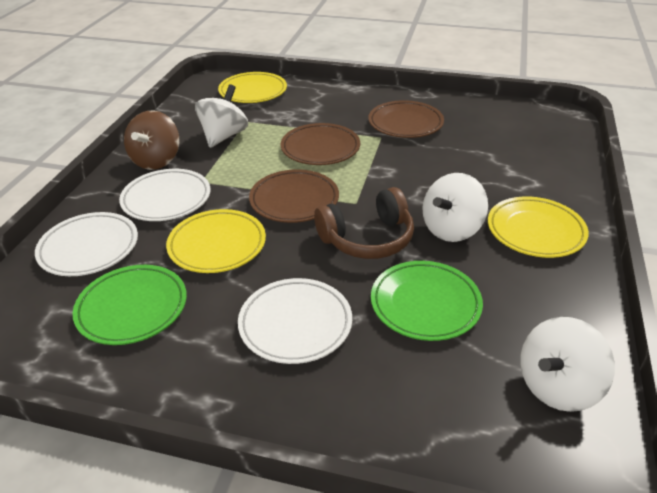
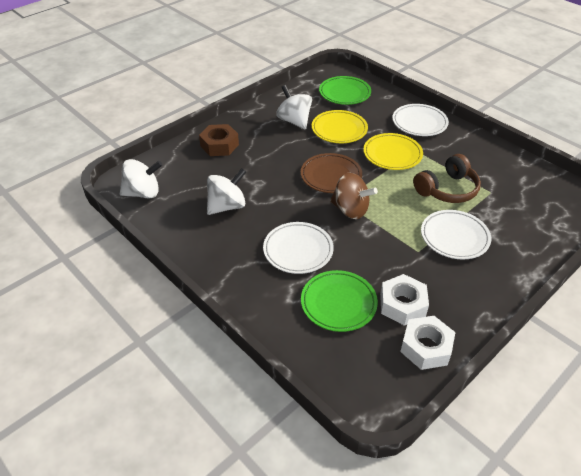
brown nut: none = 0 -> [199,124,239,156] = 1
brown plate: [249,169,339,223] [281,123,360,165] [368,100,444,138] = 3 -> [301,153,362,193] = 1
white nut: none = 0 -> [380,274,429,326] [400,316,455,370] = 2
yellow plate: [166,209,266,273] [218,72,287,103] [488,196,589,258] = 3 -> [312,110,368,143] [363,133,423,170] = 2

